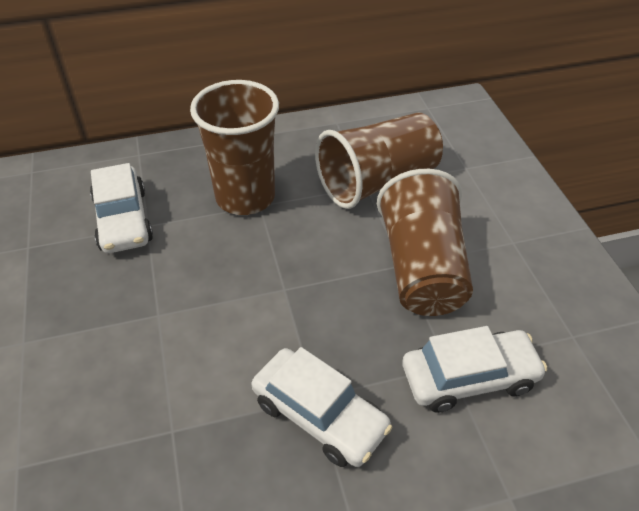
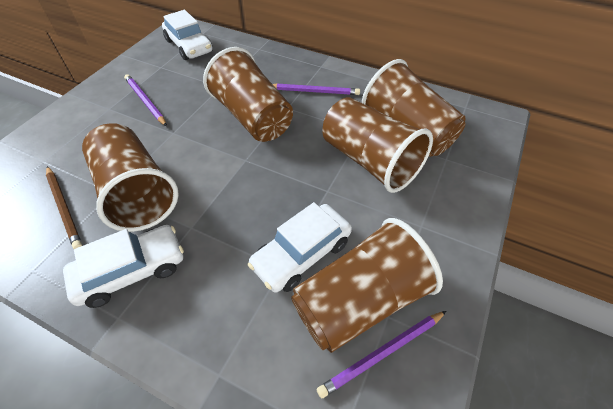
brown cup: [190,80,279,215] [315,112,443,209] [377,169,473,316] = 3 -> [82,123,179,232] [203,47,293,142] [291,218,443,353] [323,97,433,193] [362,59,466,157] = 5
brown pencil: none = 0 -> [46,166,82,249] = 1
purple pencil: none = 0 -> [124,74,167,126] [273,84,360,95] [316,311,446,398] = 3

